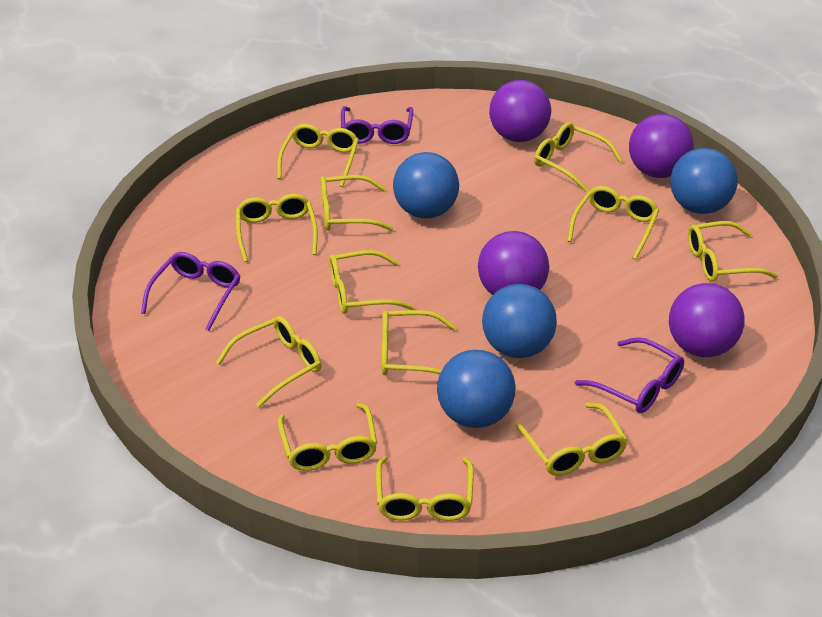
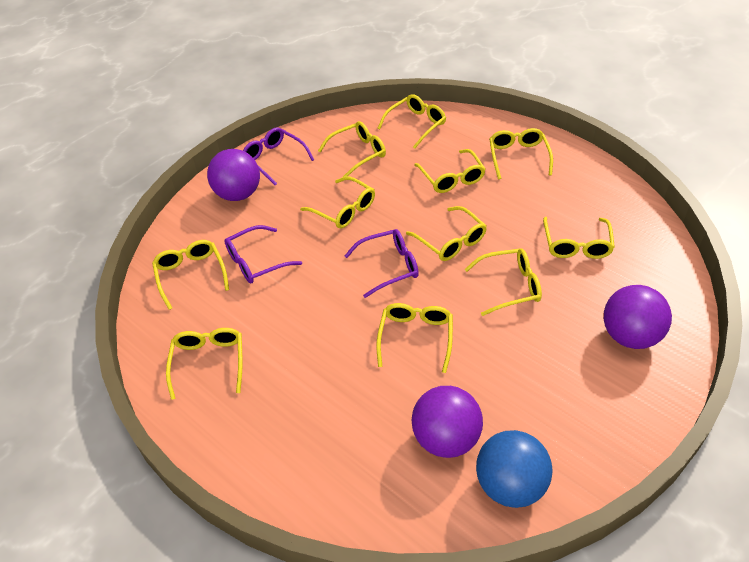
blue ball: [393,152,459,218] [437,350,516,428] [482,284,557,358] [670,148,738,214] = 4 -> [476,430,552,508] = 1
purple ball: [478,231,549,295] [489,80,551,142] [629,114,694,178] [669,283,745,357] = 4 -> [207,149,260,201] [412,386,483,458] [604,285,672,349] = 3
yellow glasses: [216,316,321,407] [236,194,318,262] [277,124,359,187] [278,403,377,471] [320,175,394,231] [330,250,414,314] [376,457,474,521] [382,310,456,375] [514,402,628,476] [534,122,623,192] [567,186,659,260] [688,221,778,282] = 12 -> [152,240,229,310] [166,328,243,400] [300,176,375,228] [318,121,386,177] [376,303,453,373] [377,94,446,149] [406,206,487,261] [414,149,485,193] [465,248,542,316] [489,128,553,179] [543,217,615,259] = 11

